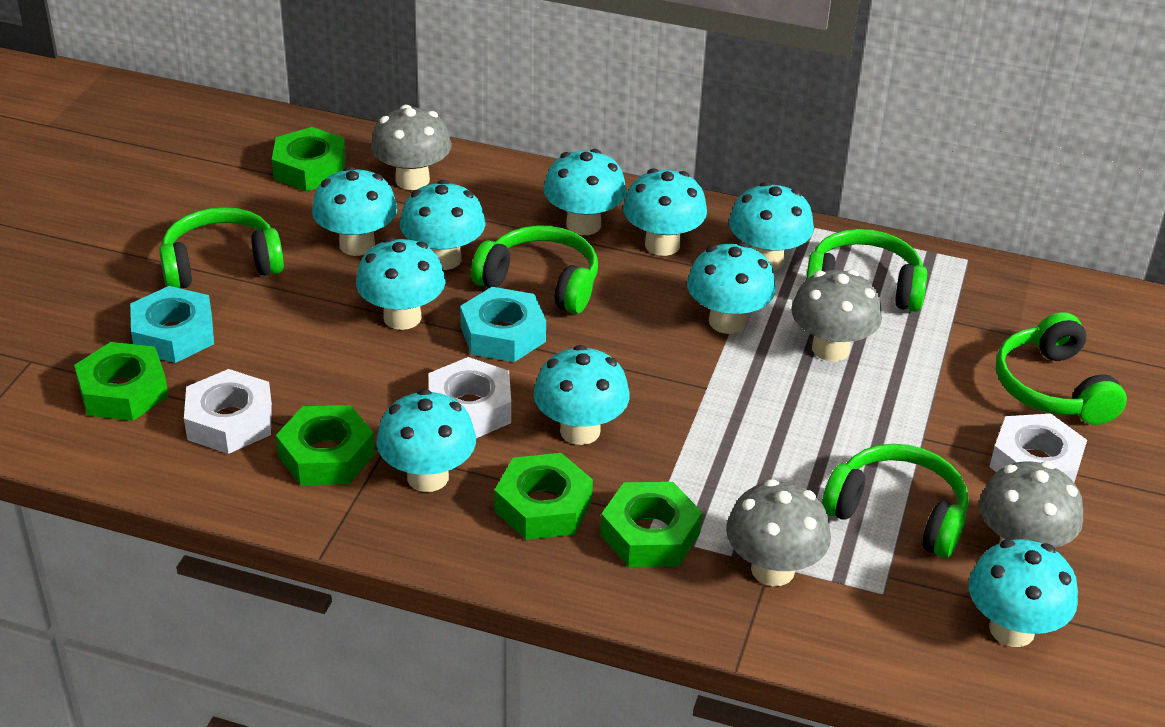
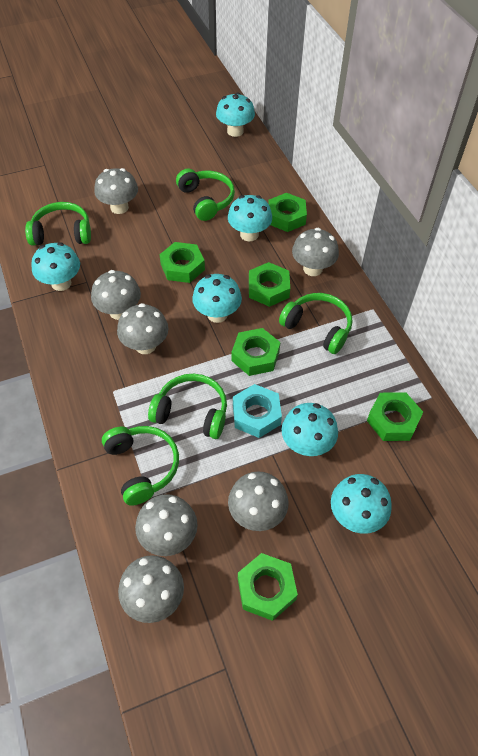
green nut: [74,342,169,421] [272,127,346,191] [276,405,375,485] [494,453,593,540] [600,482,702,567] = 5 -> [159,242,205,283] [232,328,280,376] [238,553,298,621] [249,262,290,307] [268,193,307,232] [367,392,423,441] = 6
grey mushroom: [371,105,452,190] [726,479,831,586] [791,270,882,362] [979,461,1083,548] = 4 -> [91,270,141,320] [94,168,138,214] [117,303,168,354] [118,555,184,623] [135,494,198,556] [228,471,289,531] [292,228,339,276] = 7
turquoise mushroom: [312,166,397,256] [356,237,446,330] [376,389,476,492] [400,180,486,270] [534,345,630,445] [543,149,627,235] [623,168,707,256] [687,242,776,334] [729,182,814,271] [968,539,1078,647] = 10 -> [31,242,80,291] [192,274,242,323] [216,92,255,137] [228,195,272,241] [282,403,338,456] [331,474,392,534] = 6
turquoise nut: [130,286,214,363] [460,287,546,362] = 2 -> [233,384,282,438] = 1
white nut: [184,369,272,454] [429,357,511,438] [989,414,1087,482] = 3 -> none = 0

